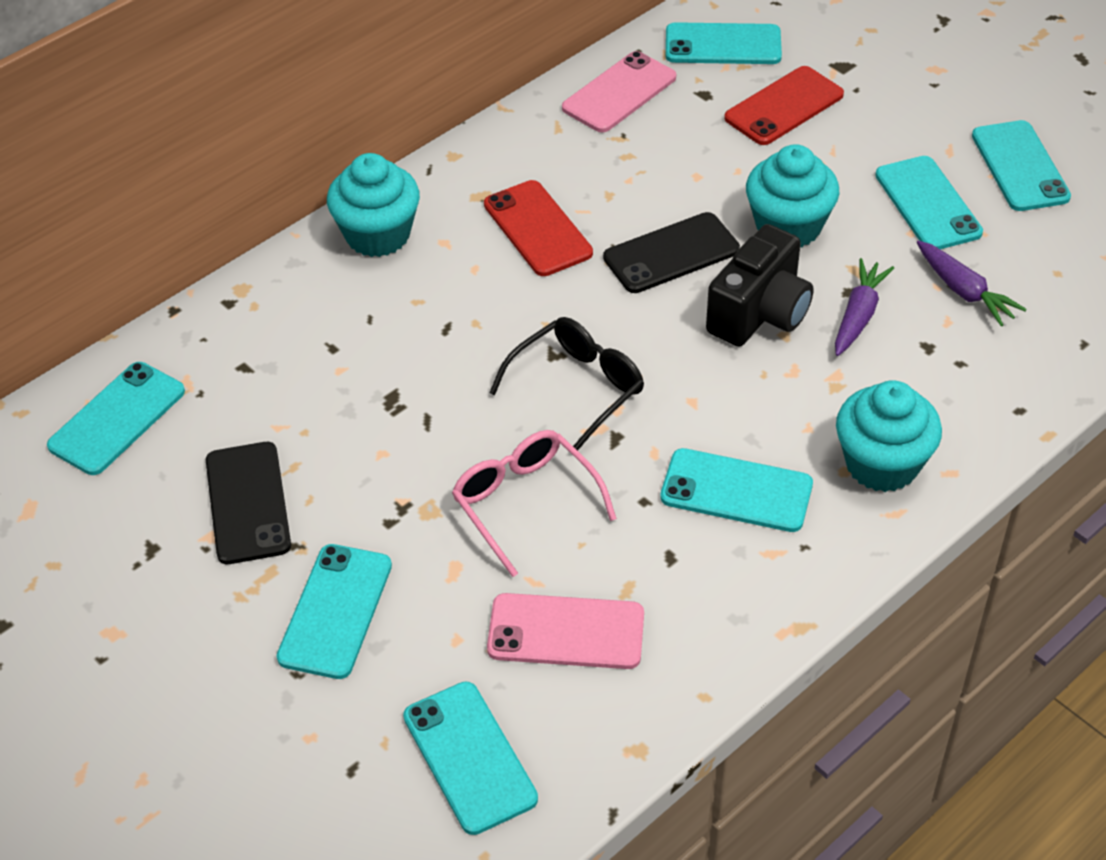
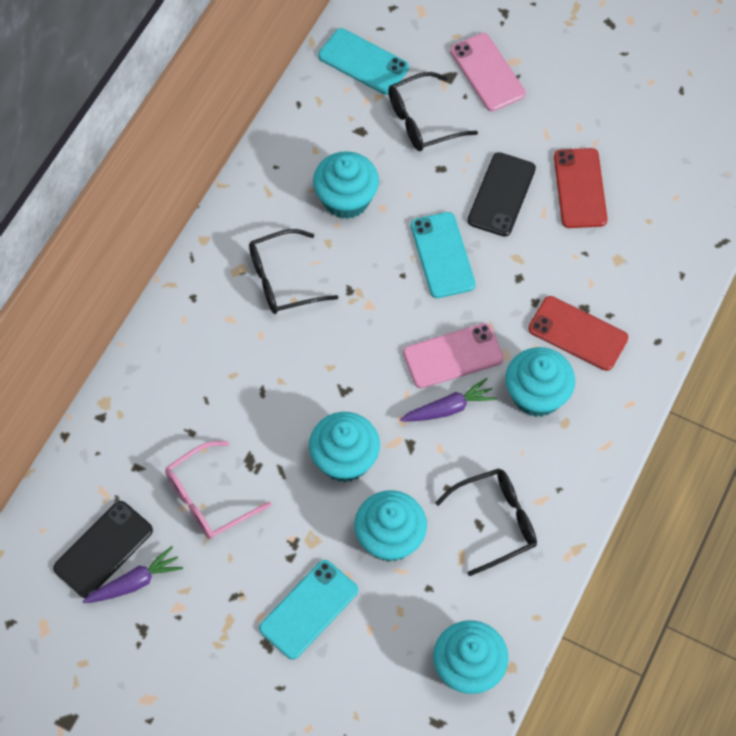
black camera: [706,224,814,347] = 1 -> none = 0
black glasses: [489,317,644,451] = 1 -> [249,229,338,314] [388,72,478,151] [435,468,537,576] = 3
turquoise cupcake: [327,153,420,257] [746,144,840,247] [836,380,942,492] = 3 -> [309,412,380,482] [313,151,379,219] [354,490,427,562] [433,620,508,694] [506,347,575,417] = 5
turquoise phone: [47,362,185,475] [277,544,392,679] [403,682,538,835] [660,448,813,532] [666,22,782,64] [875,156,983,249] [972,120,1071,211] = 7 -> [259,560,358,660] [318,28,409,95] [411,212,476,298] = 3

